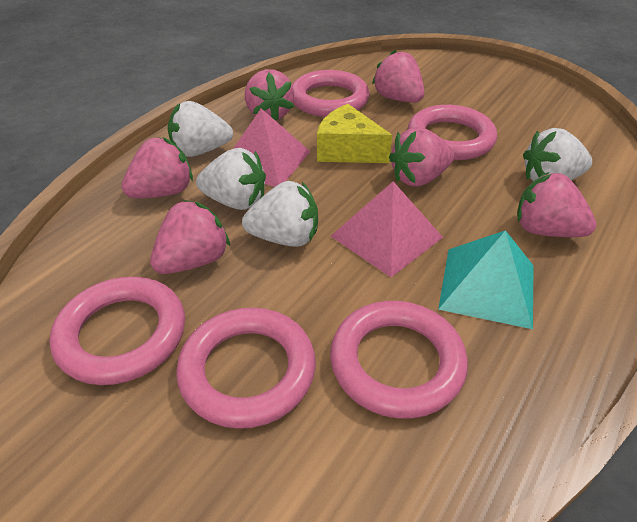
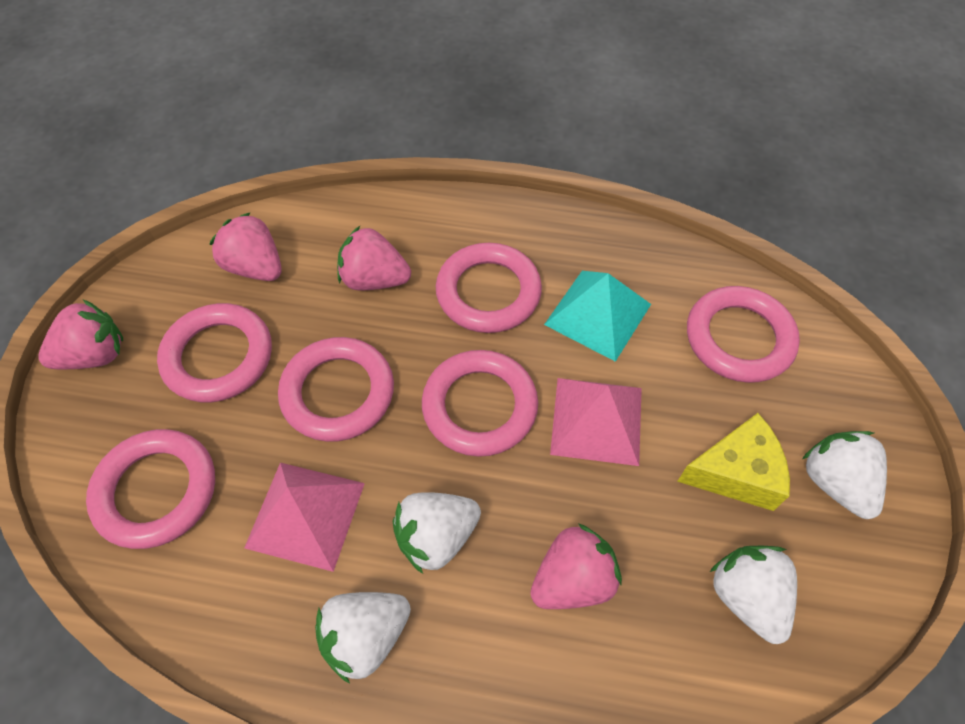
pink ring: [50,277,185,385] [176,308,316,429] [292,70,369,117] [330,301,468,419] [408,105,497,160] = 5 -> [86,429,215,549] [157,303,272,402] [278,337,394,442] [422,350,538,457] [436,243,542,333] [687,286,800,383] = 6
pink strawberry: [121,137,193,198] [150,200,230,274] [245,69,294,121] [372,50,424,103] [389,127,454,187] [517,172,597,237] = 6 -> [38,299,123,369] [209,212,282,281] [337,226,411,290] [530,524,622,609] = 4

